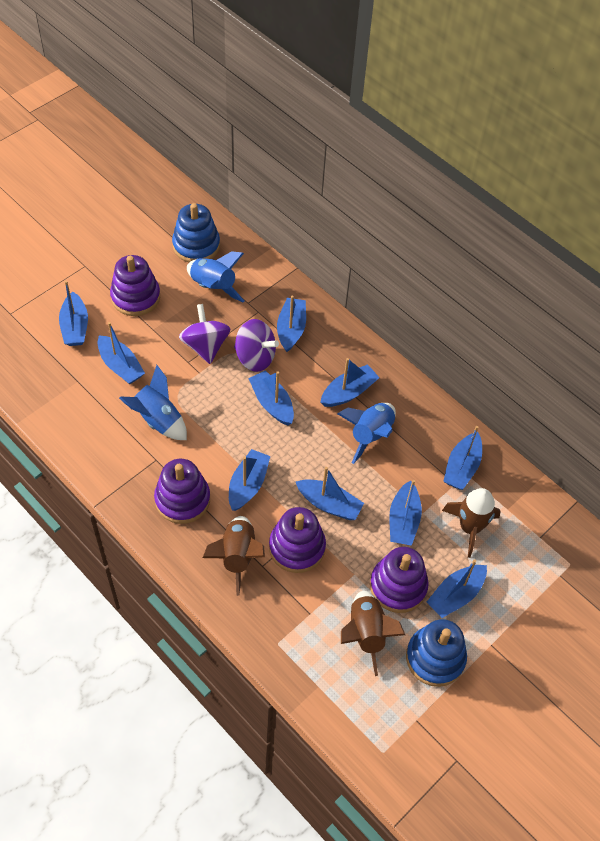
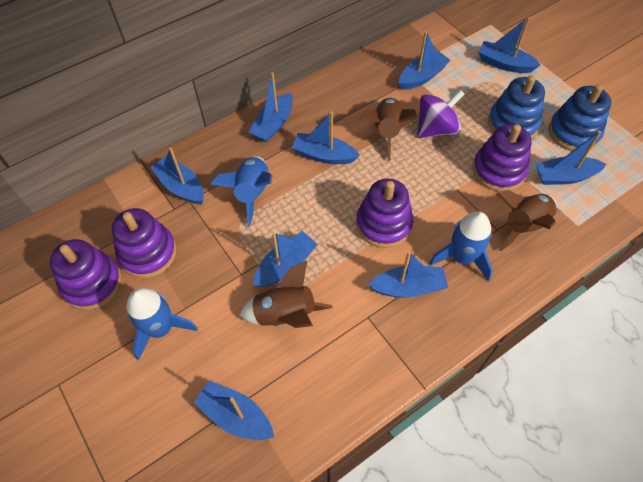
blue boat: [59,281,88,346] [97,322,145,384] [229,449,270,511] [248,370,294,426] [277,295,306,352] [296,467,364,520] [320,358,380,407] [389,480,422,546] [427,559,487,618] [443,426,482,490] = 10 -> [150,147,204,205] [194,381,274,440] [248,72,293,142] [253,231,318,287] [292,111,360,164] [368,251,448,297] [399,31,450,90] [478,17,540,73] [536,131,606,185] = 9
purple spinning top: [179,304,230,364] [234,319,279,372] = 2 -> [417,90,464,138] = 1

